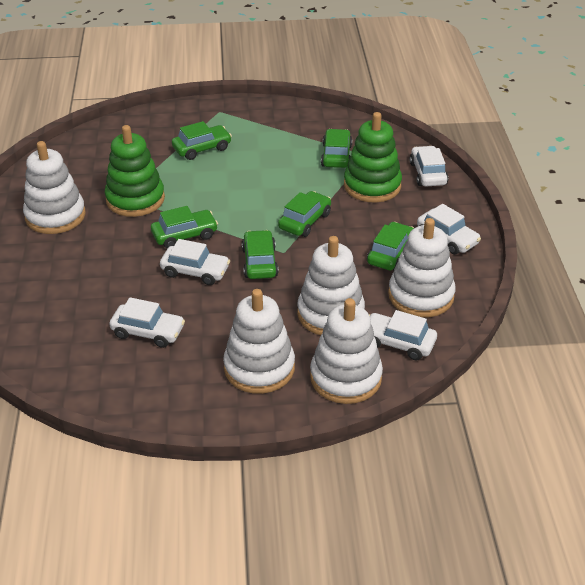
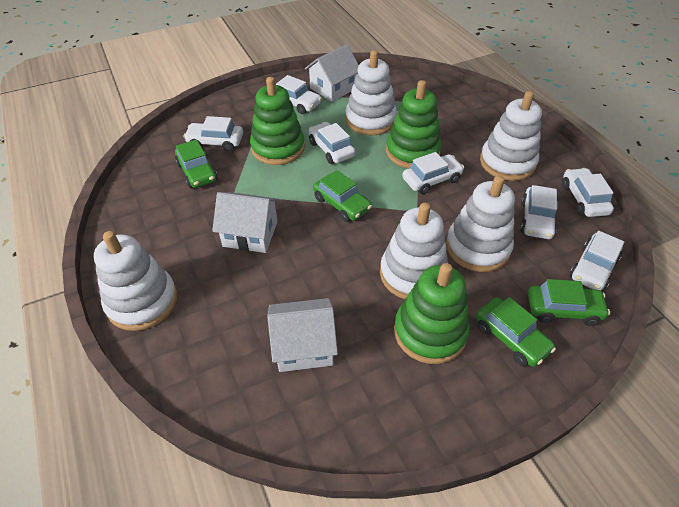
green car: [151,206,218,249] [172,121,232,160] [242,230,279,279] [278,191,331,237] [321,129,352,168] [367,222,414,270] = 6 -> [175,139,217,188] [313,170,372,222] [476,297,556,367] [528,279,610,326] = 4
green stacking toy: [105,125,165,217] [344,112,402,203] = 2 -> [250,77,305,165] [386,80,442,169] [394,263,470,364] = 3
white car: [109,297,185,348] [160,239,230,285] [369,310,437,360] [410,146,448,186] [417,204,481,255] = 5 -> [183,116,243,151] [276,75,322,114] [309,122,356,164] [402,152,464,194] [520,185,557,239] [562,168,614,217] [570,231,624,291] = 7
white house: none = 0 -> [212,192,279,253] [267,298,338,372] [305,44,359,102] = 3

